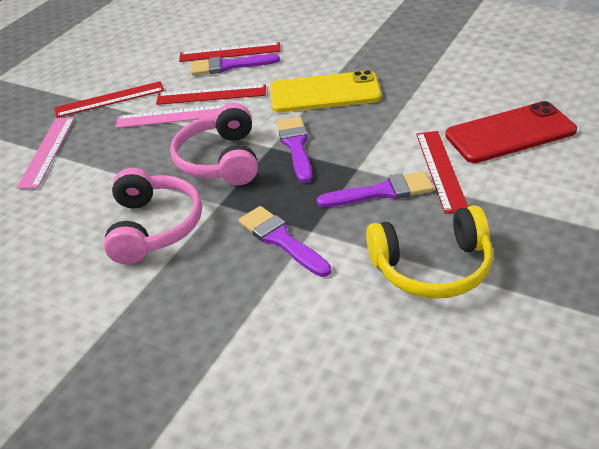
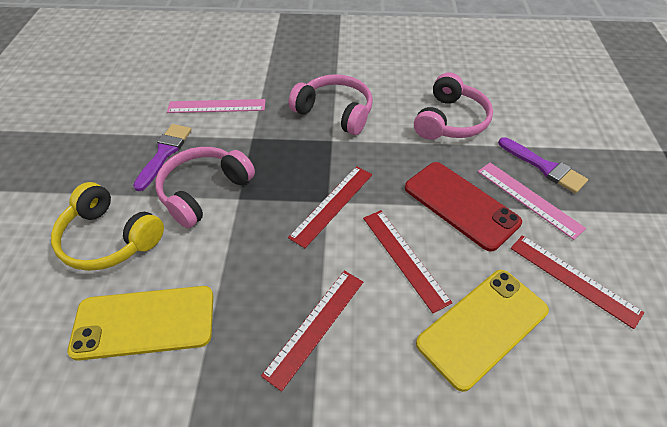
pink headphones: [104,168,202,264] [170,103,258,185] = 2 -> [155,147,255,228] [289,74,373,135] [414,72,493,140] = 3
purple brush: [191,54,280,75] [238,206,331,277] [277,116,312,183] [317,171,433,207] = 4 -> [133,124,192,191] [498,137,588,193] = 2
yellow phone: [270,70,381,112] = 1 -> [68,286,213,361] [416,270,549,392] = 2

